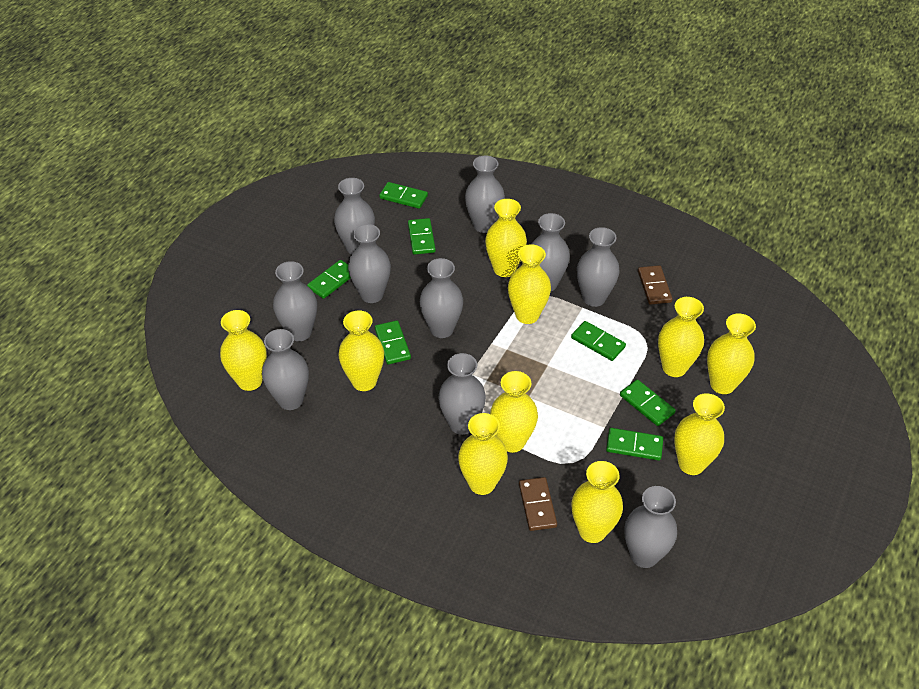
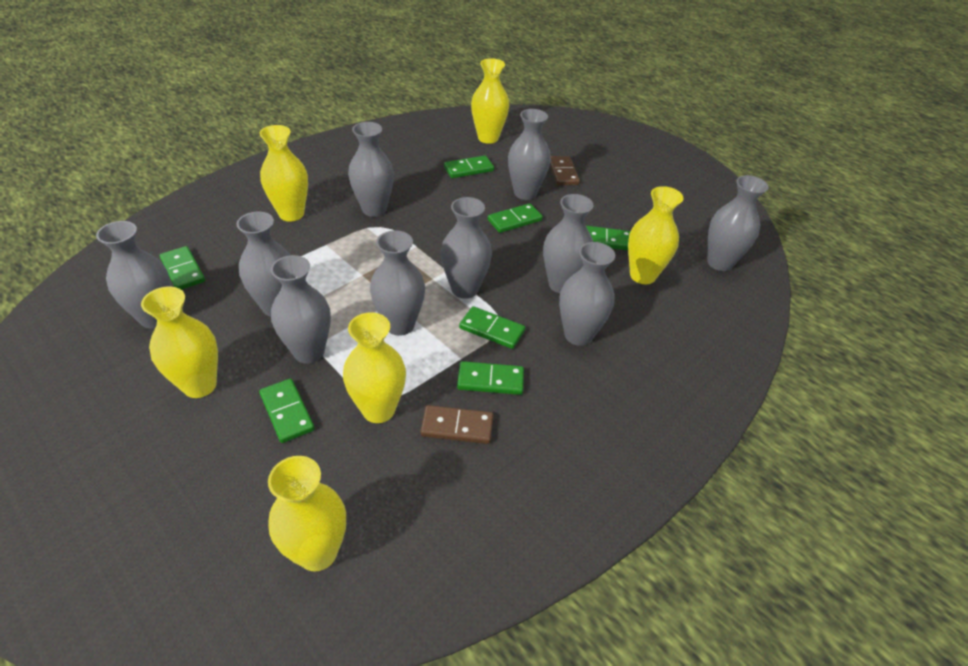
yellow vase: [220,310,267,391] [338,310,384,391] [458,413,508,495] [485,199,527,277] [490,371,538,453] [508,244,551,324] [571,461,623,543] [658,297,704,377] [674,393,725,475] [707,314,756,394] = 10 -> [141,287,218,398] [259,125,308,221] [268,456,346,572] [343,312,406,423] [471,58,509,144] [628,186,683,284] = 6

